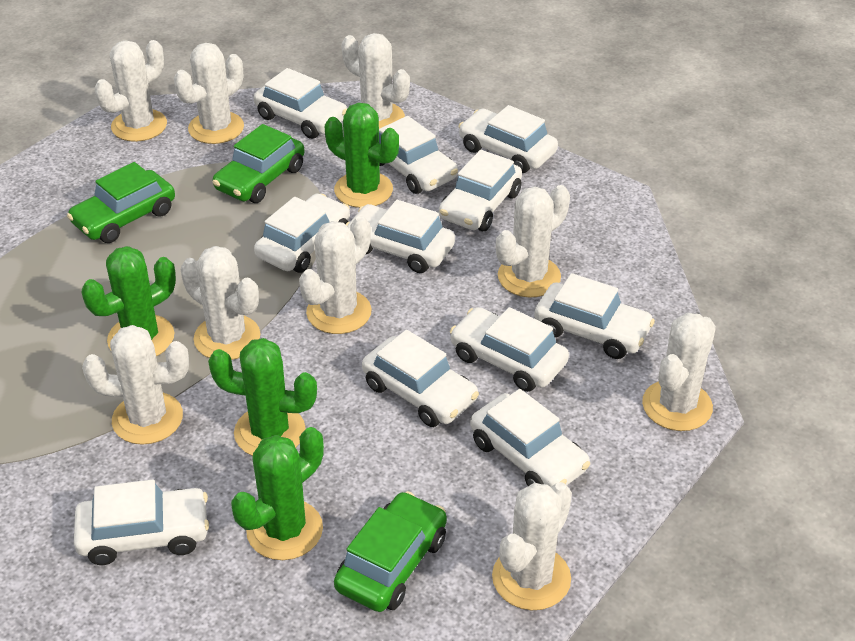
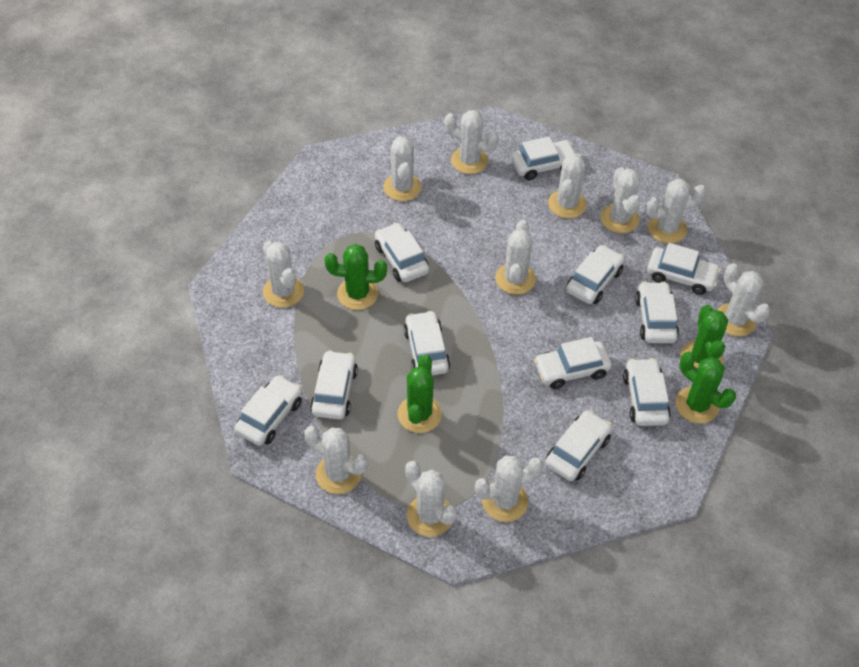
green car: [67,162,175,243] [212,124,305,203] [334,491,447,612] = 3 -> none = 0
white cactus: [82,325,189,445] [95,40,167,142] [174,43,244,144] [181,246,260,360] [299,216,371,334] [342,33,410,129] [492,482,572,610] [496,185,570,298] [642,313,716,431] = 9 -> [263,241,304,308] [304,426,368,494] [383,136,422,201] [405,461,457,537] [444,110,499,174] [475,455,543,522] [495,220,536,295] [548,154,587,218] [600,167,640,233] [645,179,706,243] [717,263,770,337] = 11

